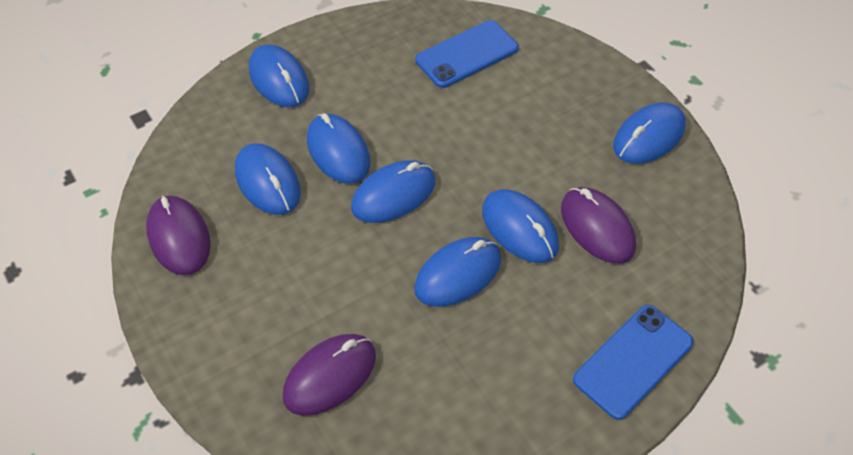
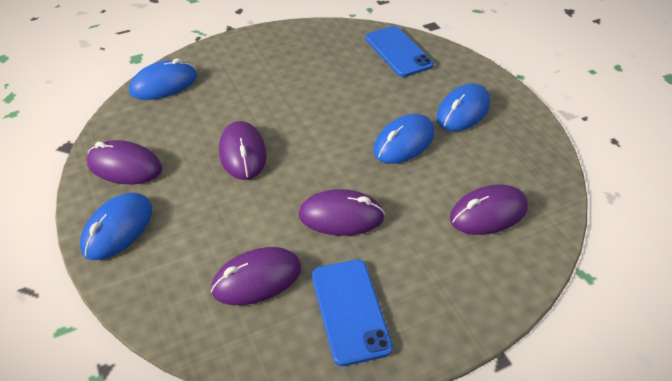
blue mouse: [235,143,301,215] [249,44,309,107] [307,113,370,184] [351,160,435,223] [414,237,501,307] [482,189,559,263] [613,103,686,164] = 7 -> [80,193,152,260] [129,58,197,100] [373,114,434,164] [436,83,490,131] = 4
purple mouse: [146,196,211,275] [283,334,376,416] [561,187,636,264] = 3 -> [87,140,162,184] [211,247,302,305] [219,121,267,180] [298,189,385,236] [450,184,528,235] = 5

